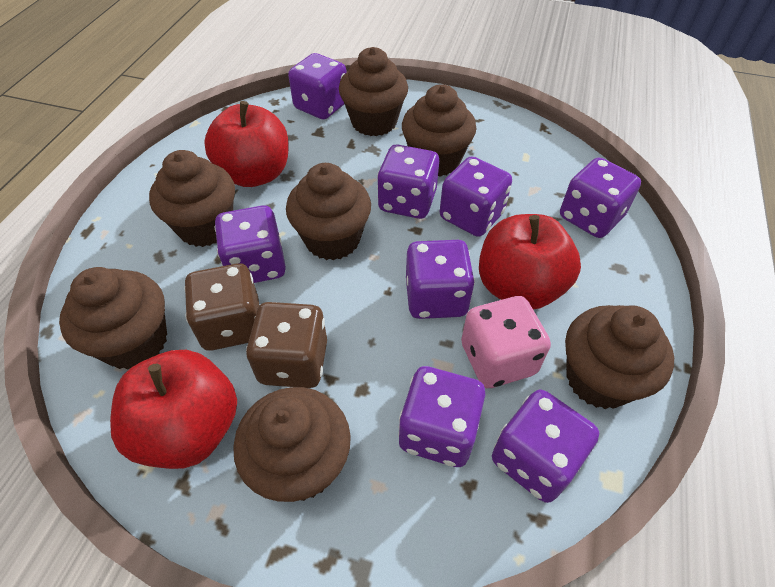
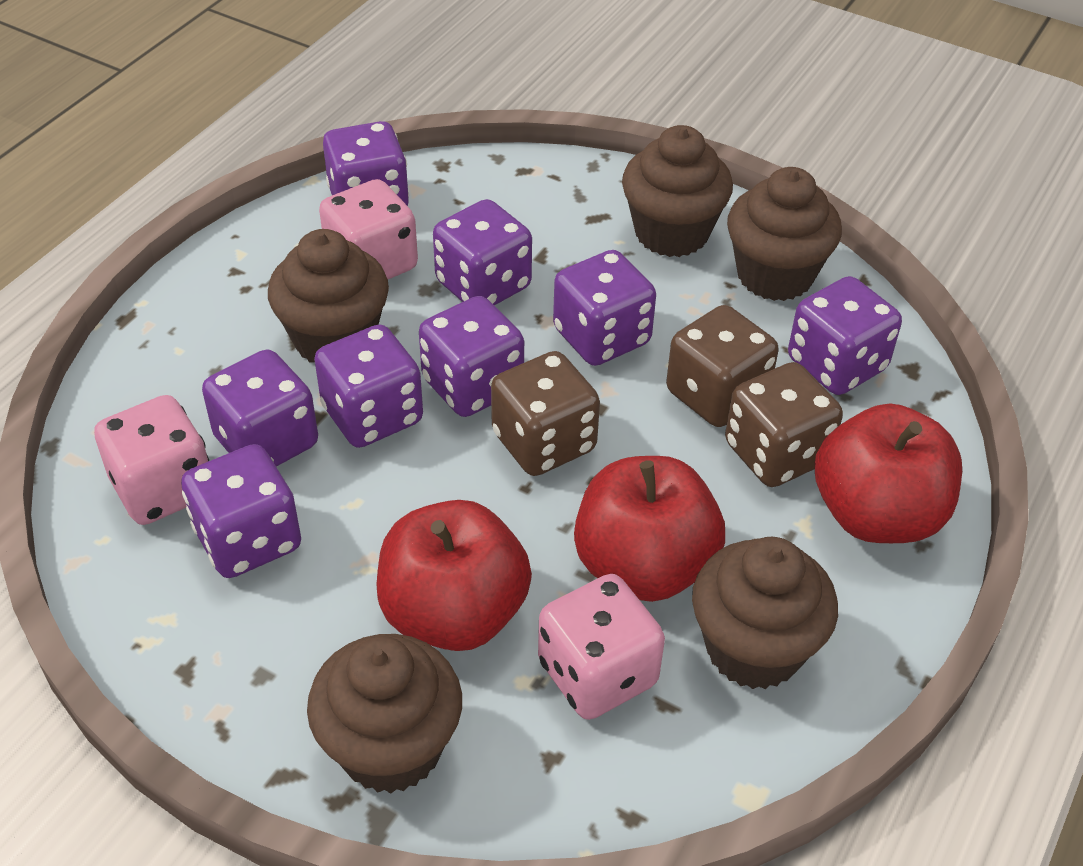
brown cupcake: [59,267,167,370] [149,150,235,247] [233,387,351,502] [286,163,371,260] [339,47,408,136] [402,84,476,177] [565,305,674,409] = 7 -> [268,229,389,363] [307,634,462,794] [622,125,733,257] [692,537,838,689] [727,167,842,301] = 5
brown dice: [184,263,259,351] [246,302,327,388] = 2 -> [491,351,600,476] [666,305,779,427] [725,362,843,487] = 3
pink dice: [461,296,551,388] = 1 -> [94,395,209,525] [319,179,418,279] [538,574,665,720] = 3

